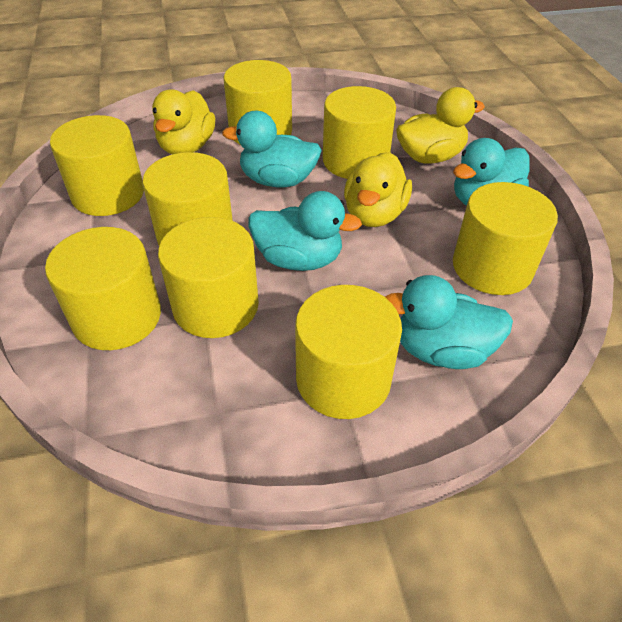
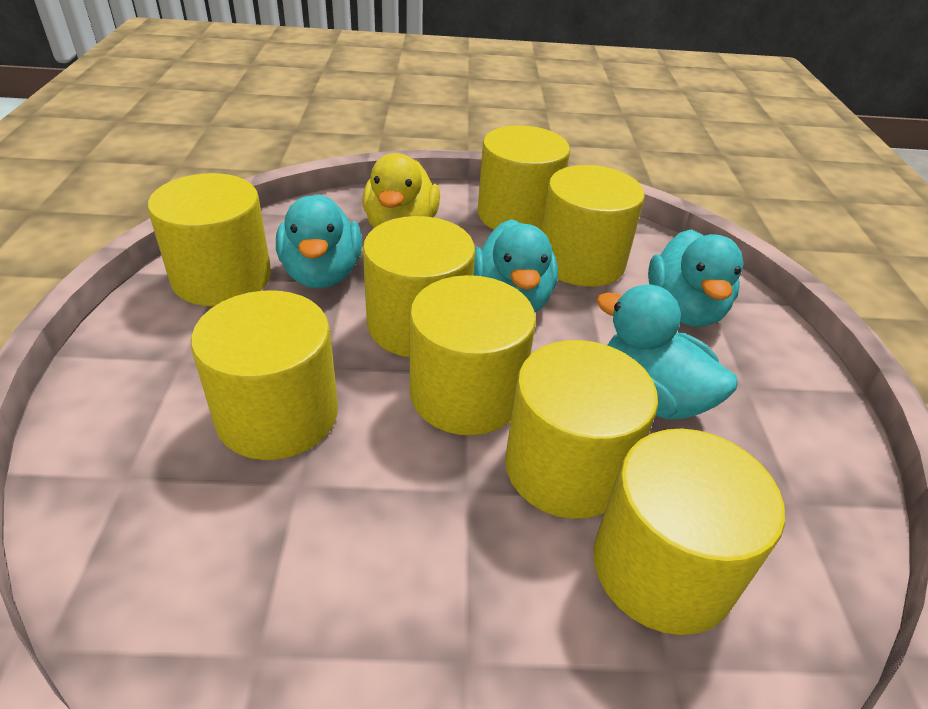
yellow duck: [152,89,215,154] [344,152,412,227] [396,87,485,164] = 3 -> [362,153,440,228] = 1

